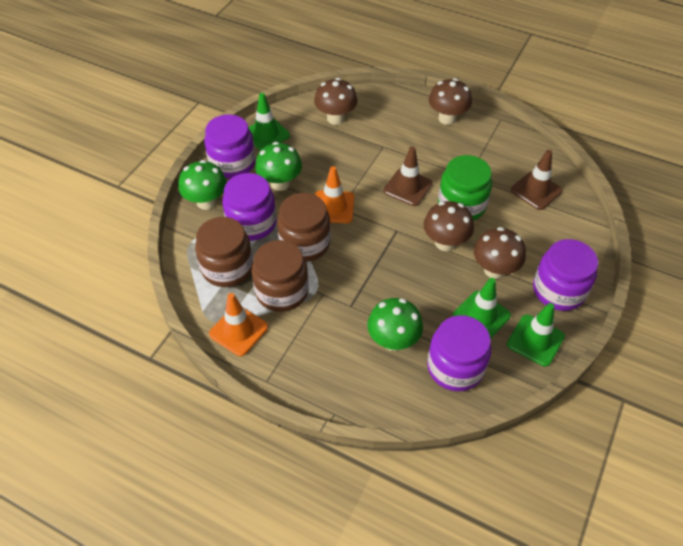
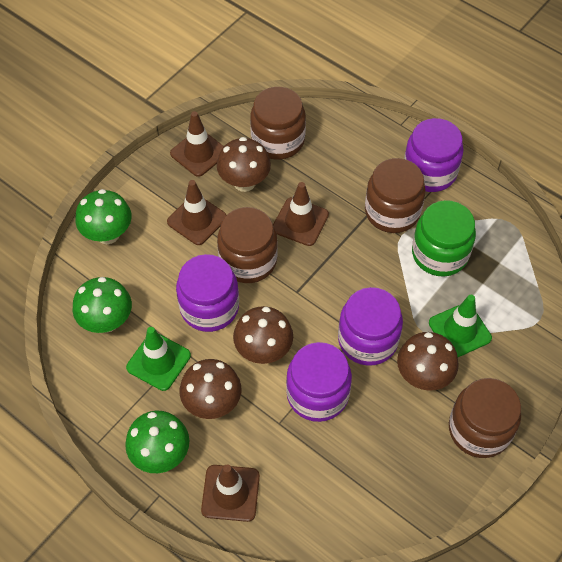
brown jar: [195,217,253,287] [251,240,309,312] [277,193,331,262] = 3 -> [217,207,278,283] [250,87,306,160] [365,158,426,233] [449,378,521,458] = 4
brown traffic cone: [383,146,433,206] [511,150,562,210] = 2 -> [167,180,226,245] [170,111,224,177] [201,464,260,522] [273,182,329,246] = 4
green traffic cone: [249,93,290,151] [452,278,511,339] [507,303,565,367] = 3 -> [126,327,191,391] [429,295,492,357] = 2
orange traffic cone: [209,293,268,356] [315,166,354,223] = 2 -> none = 0

